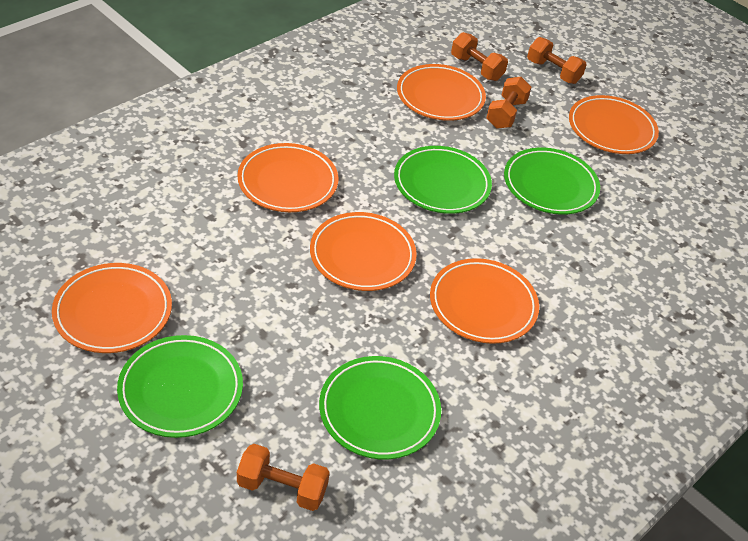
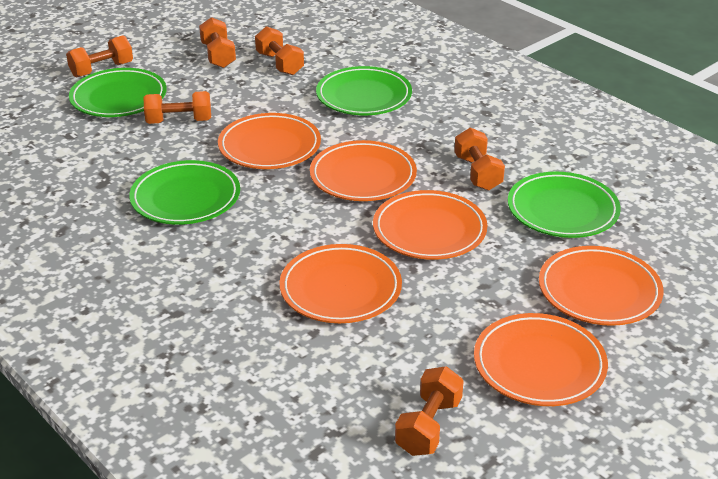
orange dumbbell: [237,444,330,511] [451,32,508,81] [486,77,531,129] [527,37,587,84] = 4 -> [66,35,133,77] [144,91,211,124] [199,17,236,68] [255,26,304,75] [395,366,464,456] [454,128,505,191] = 6

